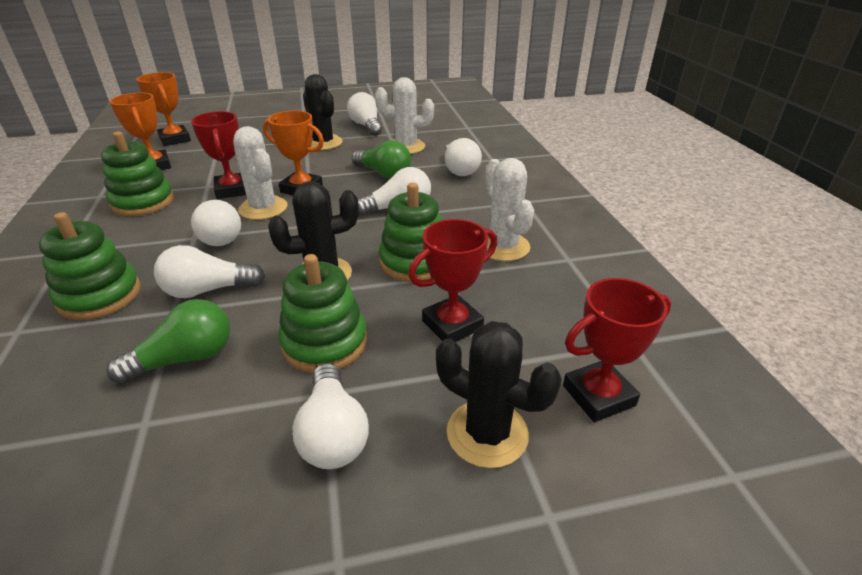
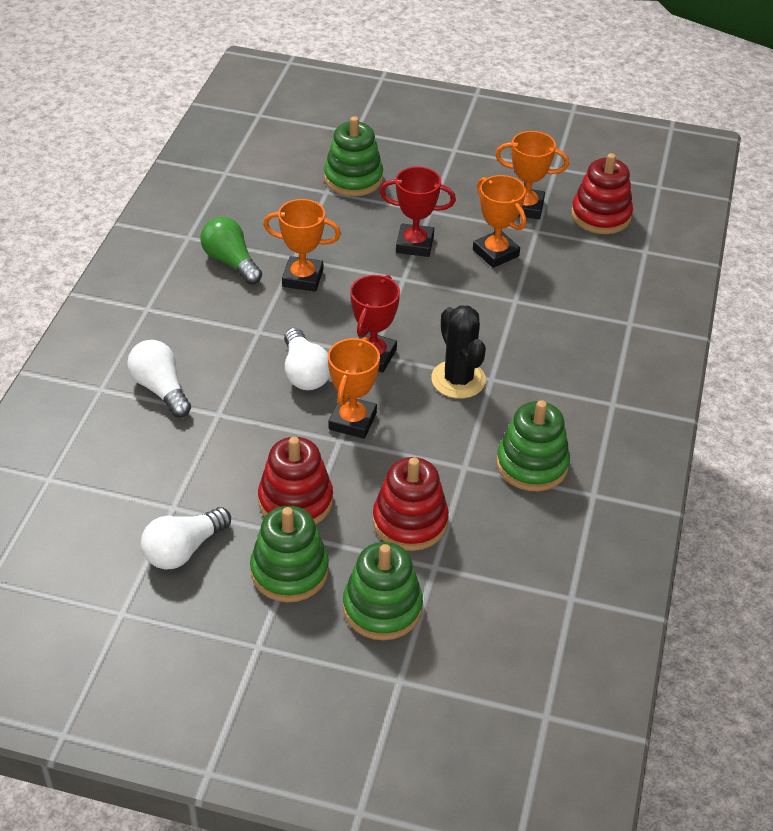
black cactus: [268,181,359,281] [303,74,343,150] [436,321,562,468] = 3 -> [431,305,486,399] = 1
green light bulb: [106,299,230,384] [352,140,411,179] = 2 -> [200,217,262,285] = 1
orange trophy: [110,93,171,170] [137,72,191,146] [263,111,324,195] = 3 -> [263,199,341,292] [328,337,380,439] [473,175,526,268] [495,131,569,219] = 4
red stacking toy: none = 0 -> [258,437,333,525] [373,457,449,551] [571,153,633,234] = 3
red trophy: [191,111,246,199] [408,219,497,342] [563,278,671,422] = 3 -> [350,275,400,373] [380,166,456,257] = 2
white cactus: [233,126,288,220] [375,77,434,154] [485,158,534,261] = 3 -> none = 0
white light bulb: [154,245,265,298] [191,200,241,246] [292,363,369,469] [347,92,382,136] [357,167,431,216] [445,138,482,176] = 6 -> [127,340,191,417] [141,507,231,570] [284,328,330,390] = 3

